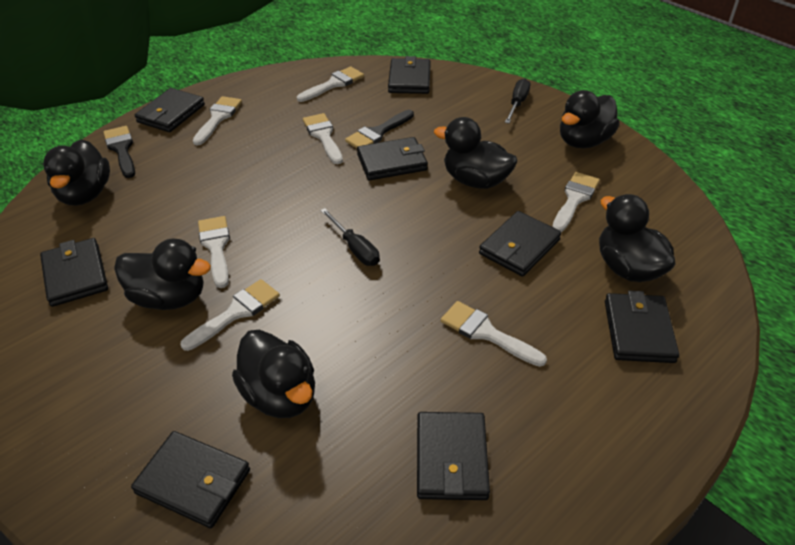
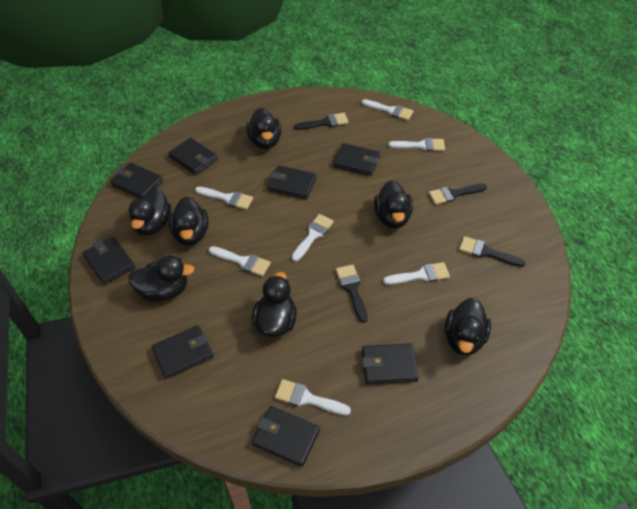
black brush: [103,126,135,178] [345,110,414,148] = 2 -> [294,113,349,130] [336,265,368,323] [429,184,487,205] [459,236,525,267] = 4
black duck: [43,139,110,206] [114,239,211,310] [232,330,315,418] [434,117,517,189] [560,90,620,148] [599,194,676,282] = 6 -> [128,187,171,235] [128,255,195,302] [168,197,208,246] [246,108,282,149] [251,272,297,337] [374,181,413,228] [445,298,491,356] = 7
black screwdriver: [320,208,380,266] [505,78,530,123] = 2 -> none = 0

